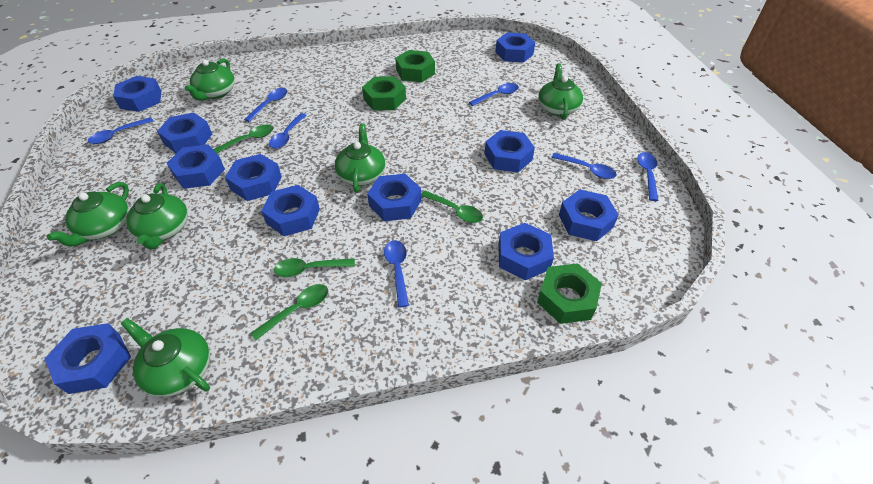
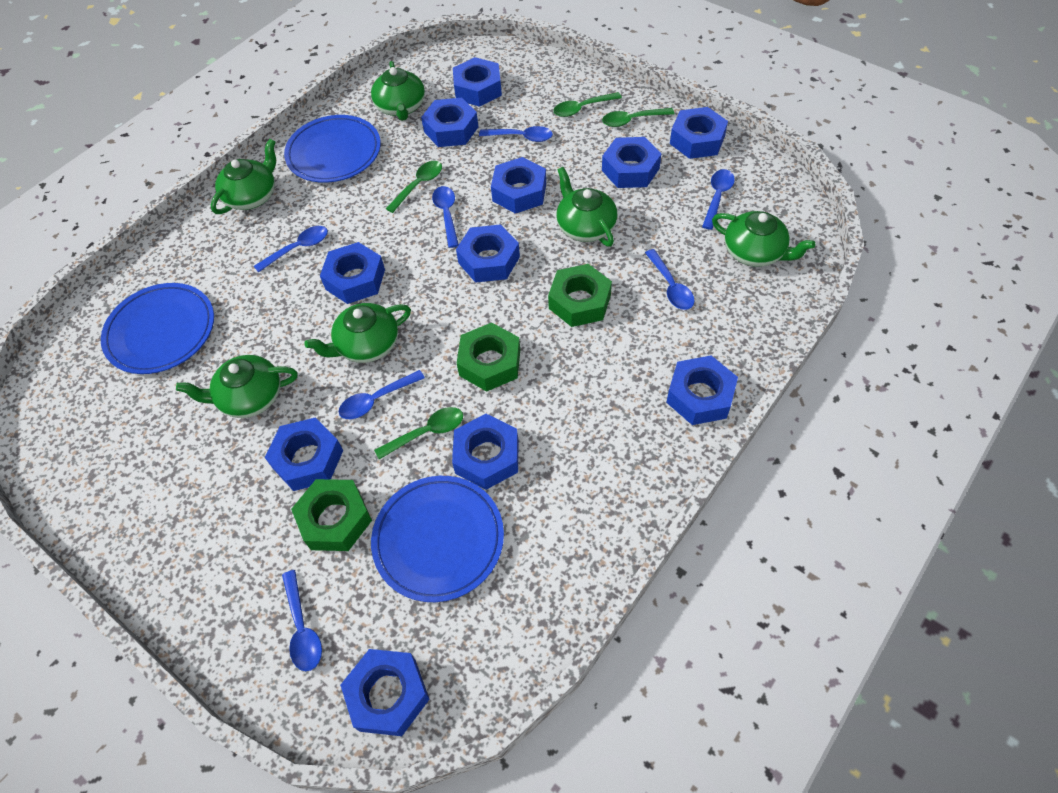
blue plate: none = 0 -> [101,283,214,374] [284,115,381,183] [371,476,504,602] = 3

